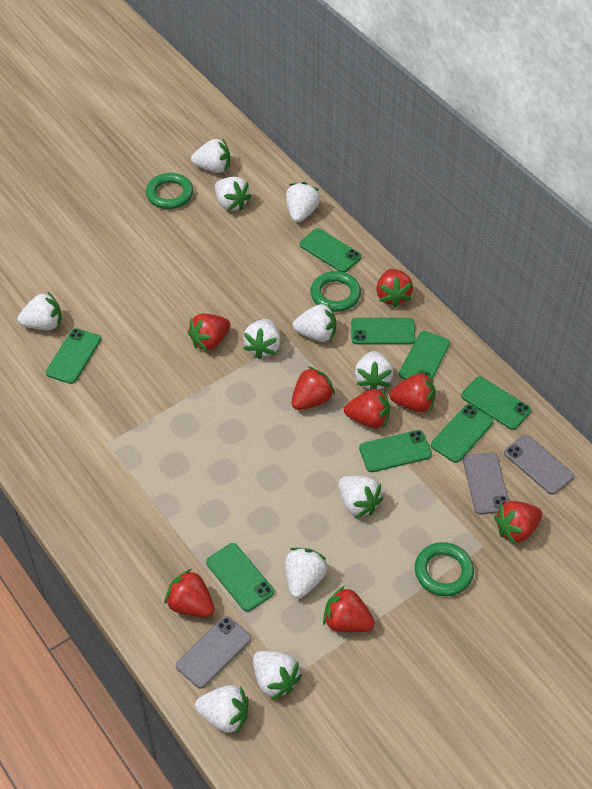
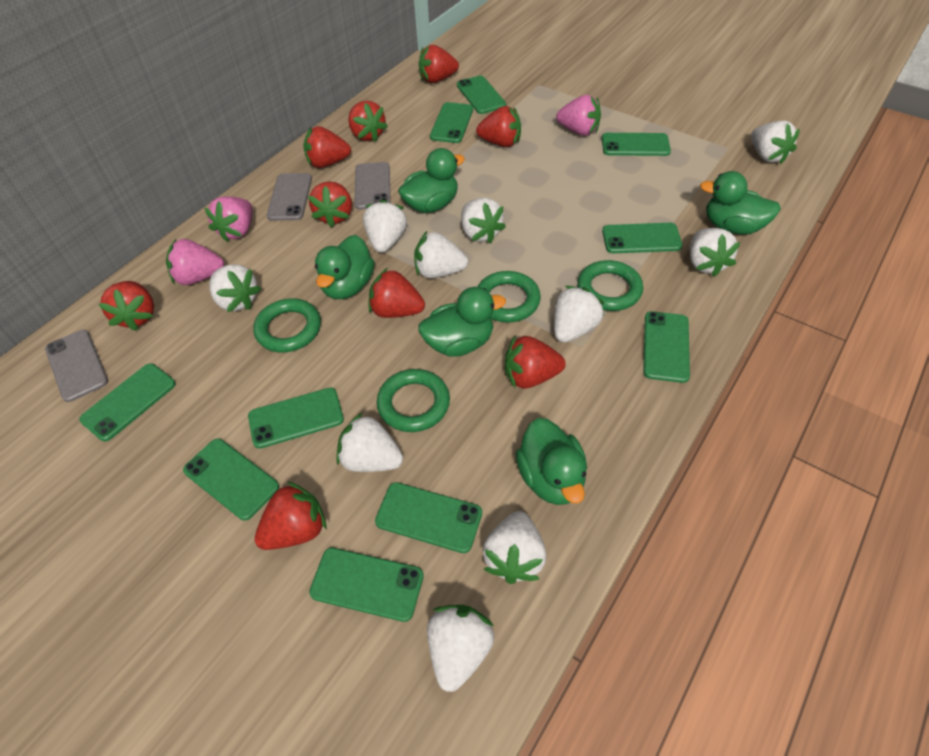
green duck: none = 0 -> [315,235,374,299] [398,148,465,213] [418,287,506,357] [516,418,587,505] [700,171,781,235] = 5
green phone: [46,328,101,384] [206,543,274,612] [299,228,362,273] [351,318,415,344] [359,430,432,472] [399,331,450,380] [431,404,494,463] [461,377,531,430] = 8 -> [79,363,176,442] [183,439,279,521] [248,387,344,449] [309,548,424,622] [375,482,482,553] [430,102,473,143] [457,76,506,114] [602,133,671,156] [602,223,682,253] [643,311,690,383] = 10
green ring: [146,173,193,209] [310,271,361,312] [415,542,474,596] = 3 -> [253,298,321,352] [377,369,450,432] [478,271,541,322] [577,260,643,311] = 4
pink strawberry: none = 0 -> [166,239,224,285] [205,196,252,242] [556,95,601,136] = 3
red strawberry: [165,569,215,617] [188,313,230,352] [291,366,335,410] [323,586,375,632] [344,389,390,428] [376,269,413,308] [390,373,436,412] [494,501,542,544] = 8 -> [98,281,154,331] [255,481,326,550] [303,126,351,168] [308,181,352,227] [348,101,388,142] [369,268,425,318] [419,45,459,83] [476,106,521,147] [505,336,566,389] = 9
white strawberry: [17,292,62,330] [191,139,230,173] [195,685,249,734] [215,177,252,211] [243,319,281,359] [253,651,302,700] [285,548,327,599] [286,182,320,223] [293,303,336,342] [339,476,383,518] [355,351,393,390] = 11 -> [209,264,261,312] [336,412,403,472] [363,200,407,253] [414,231,468,278] [427,605,494,692] [461,198,506,244] [482,511,546,584] [554,286,605,343] [690,228,741,277] [751,120,800,164] = 10

